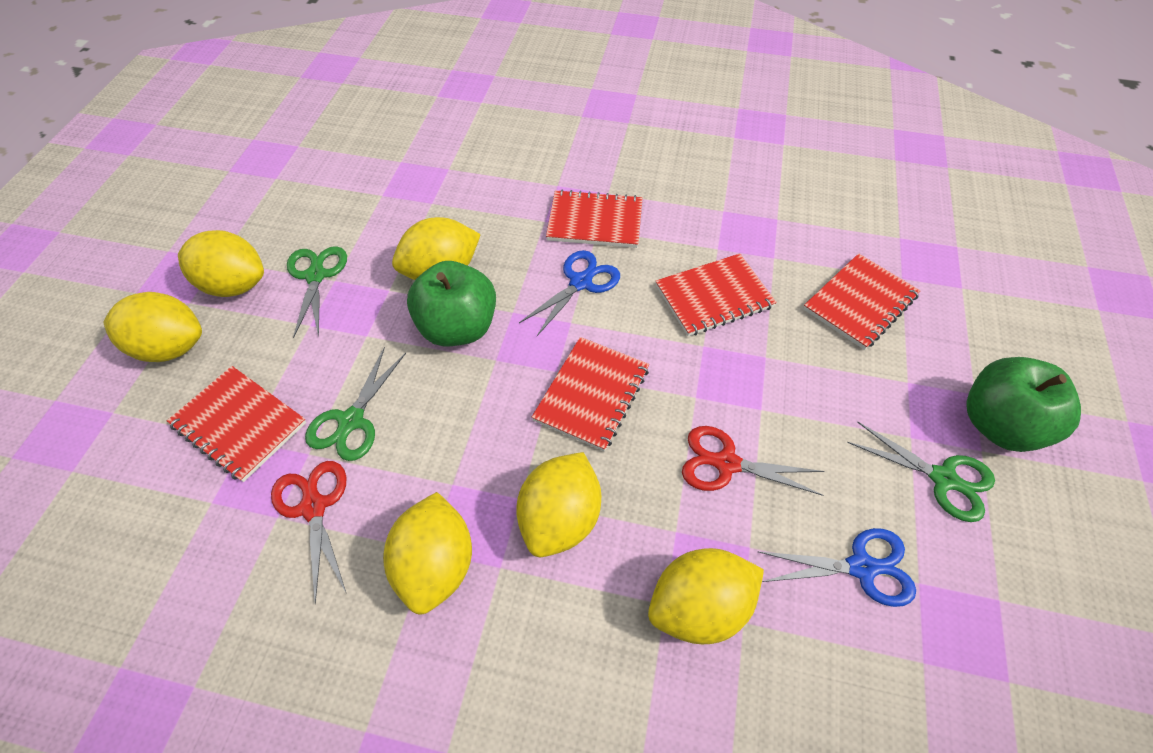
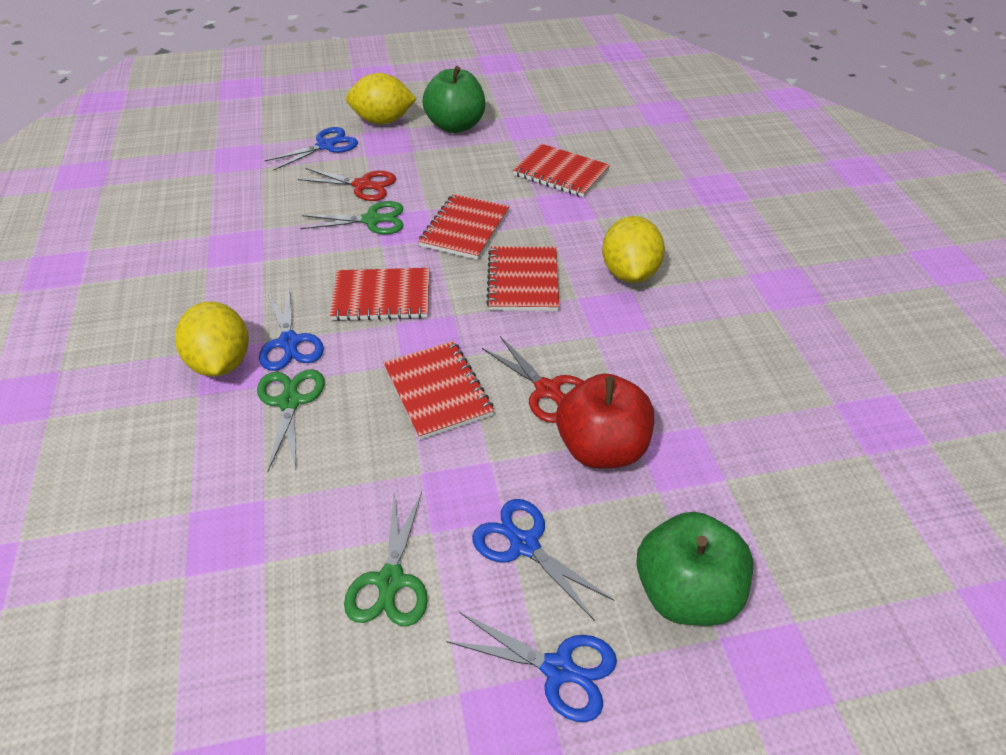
blue scissors: [519,250,620,336] [757,528,916,607] = 2 -> [259,287,324,371] [265,127,358,170] [446,612,617,722] [472,499,615,621] = 4
red apple: none = 0 -> [556,373,654,469] = 1
yellow lemon: [104,292,202,362] [178,230,264,297] [383,492,472,615] [392,217,481,280] [516,452,601,557] [648,548,764,644] = 6 -> [175,301,249,377] [346,73,416,124] [602,216,665,283] = 3

